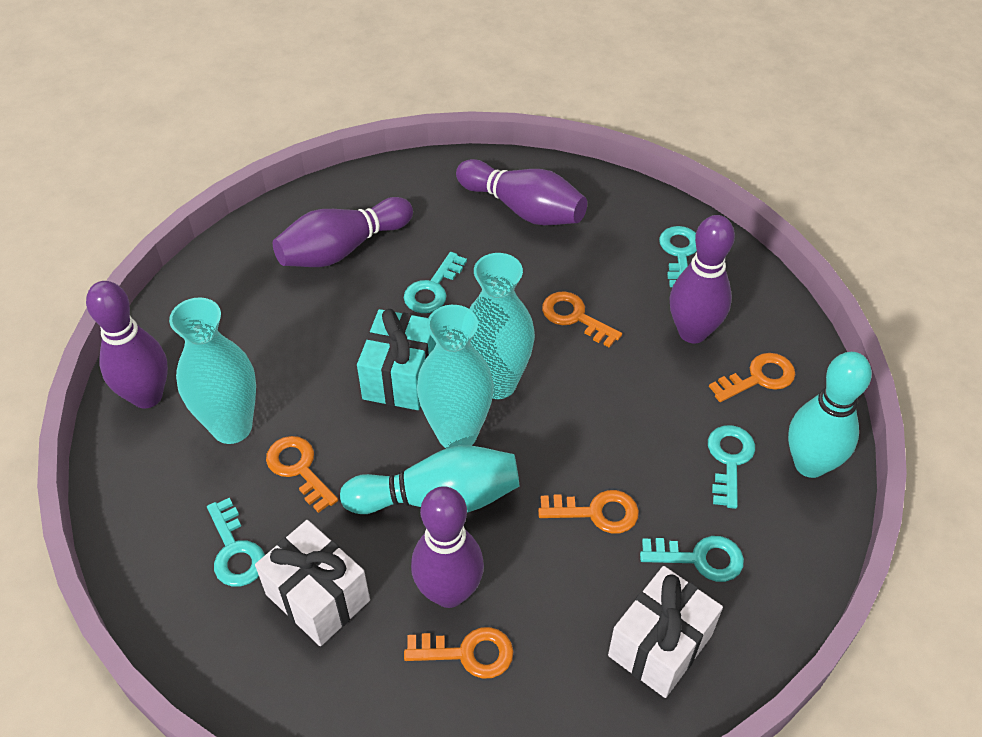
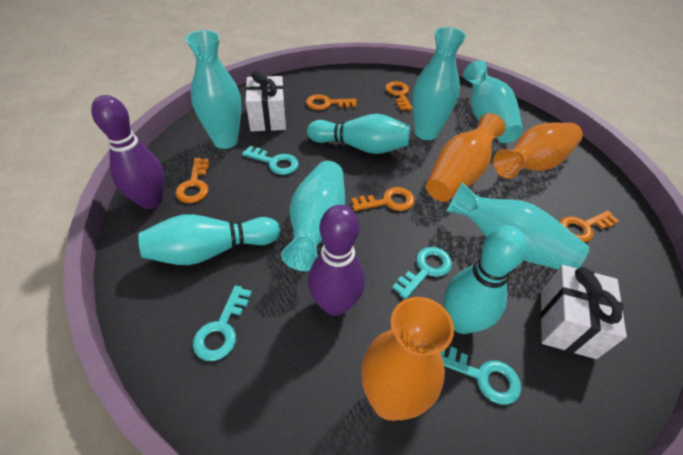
orange vase: none = 0 -> [361,297,454,421] [426,113,506,202] [493,123,583,179] = 3
purple bowling pin: [86,281,168,408] [273,197,413,267] [411,486,484,608] [456,159,587,225] [669,215,735,343] = 5 -> [91,95,165,209] [308,205,365,316] = 2
turquoise bowling pin: [340,445,519,514] [788,352,872,478] = 2 -> [138,214,280,265] [307,114,410,154] [444,226,528,334] = 3
turquoise gift: [357,309,436,410] = 1 -> none = 0
turquoise key: [207,498,265,587] [404,252,467,313] [640,536,744,582] [659,226,697,287] [708,425,755,509] = 5 -> [193,285,252,361] [242,146,299,175] [392,247,452,299] [440,347,521,405] = 4
turquoise vase: [169,297,256,444] [417,305,494,448] [469,253,535,399] = 3 -> [185,30,241,149] [281,161,345,271] [413,27,466,140] [446,182,589,269] [463,60,523,143] = 5

